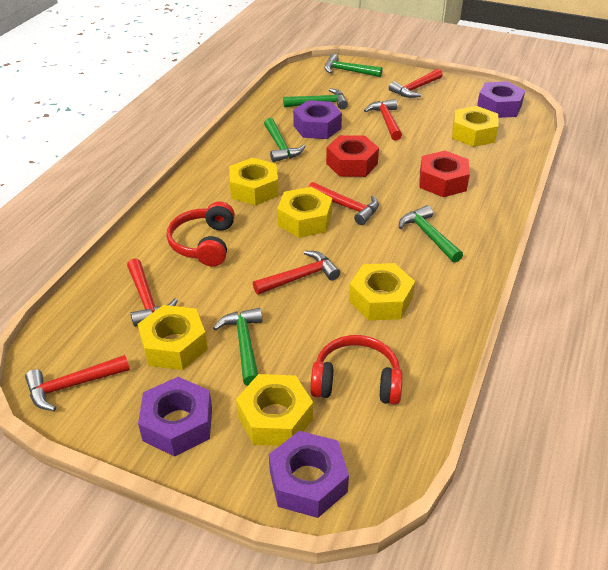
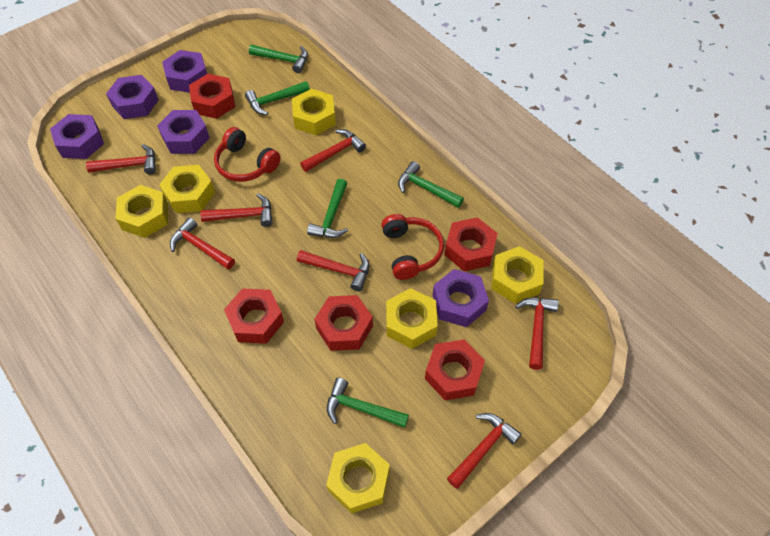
purple nut: [138,377,212,457] [269,431,349,518] [293,100,342,139] [477,81,525,118] = 4 -> [50,114,104,159] [106,75,159,119] [157,110,210,154] [162,50,207,93] [433,269,489,327] = 5
red hammer: [25,355,130,411] [127,259,178,327] [253,251,340,295] [308,182,379,225] [364,99,402,140] [389,69,443,98] = 6 -> [86,144,156,174] [170,217,235,269] [200,194,272,227] [297,250,369,291] [300,129,366,172] [447,413,521,489] [515,298,559,370] = 7
red nut: [326,135,379,177] [420,151,470,197] = 2 -> [189,74,235,119] [224,288,284,344] [314,295,373,351] [425,340,485,400] [445,217,498,271] = 5

